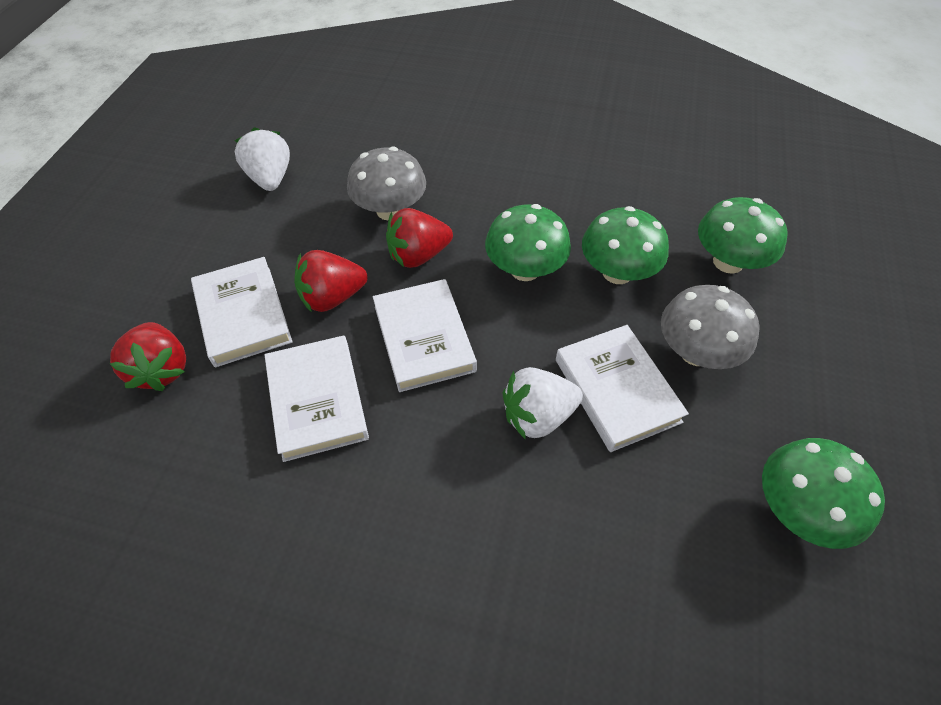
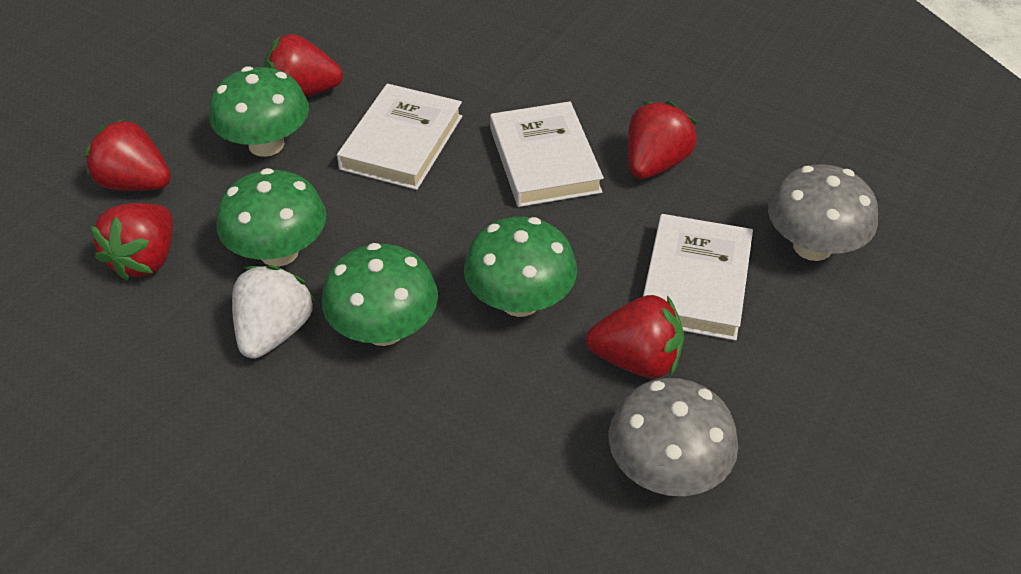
red strawberry: [110,322,186,391] [294,250,368,312] [386,208,453,268] = 3 -> [85,119,171,191] [90,203,173,281] [264,34,343,97] [586,295,684,378] [628,101,697,179] = 5
white book: [191,257,292,367] [265,335,369,462] [373,279,477,392] [556,325,689,452] = 4 -> [337,84,462,190] [490,101,604,207] [643,214,753,341] = 3
white strawberry: [235,127,290,191] [502,367,583,440] = 2 -> [232,265,315,359] = 1

